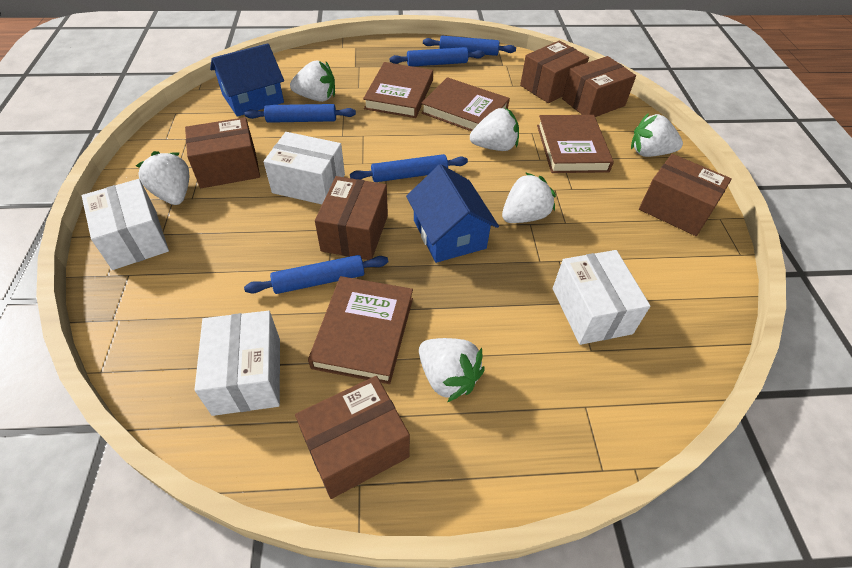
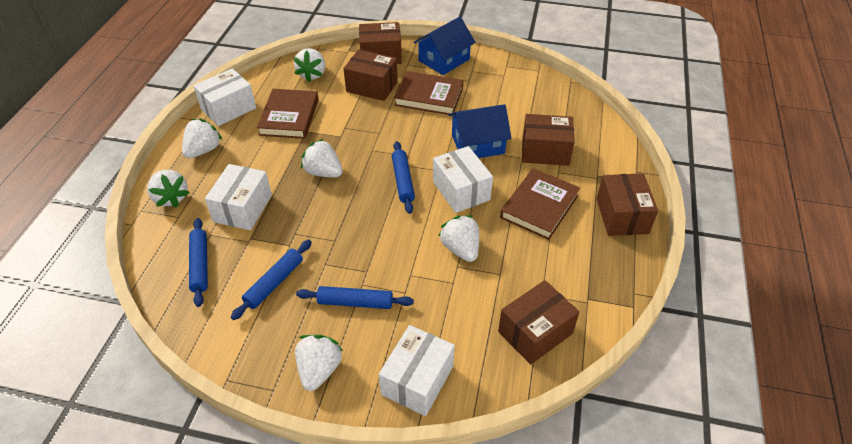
blue rolling pin: [244,104,356,123] [244,255,388,294] [350,154,468,182] [390,47,485,67] [423,36,516,56] = 5 -> [189,218,208,307] [231,240,312,320] [296,286,414,309] [392,141,415,214] = 4
brown book: [308,276,413,384] [363,62,433,118] [421,77,510,131] [537,115,614,173] = 4 -> [257,89,319,139] [394,71,463,115] [500,168,580,240] = 3
brown box: [185,117,260,188] [295,376,410,499] [315,176,388,260] [520,40,589,103] [562,56,636,117] [639,154,732,236] = 6 -> [344,49,398,101] [359,22,402,64] [498,280,579,365] [522,114,575,166] [596,173,658,236] = 5

